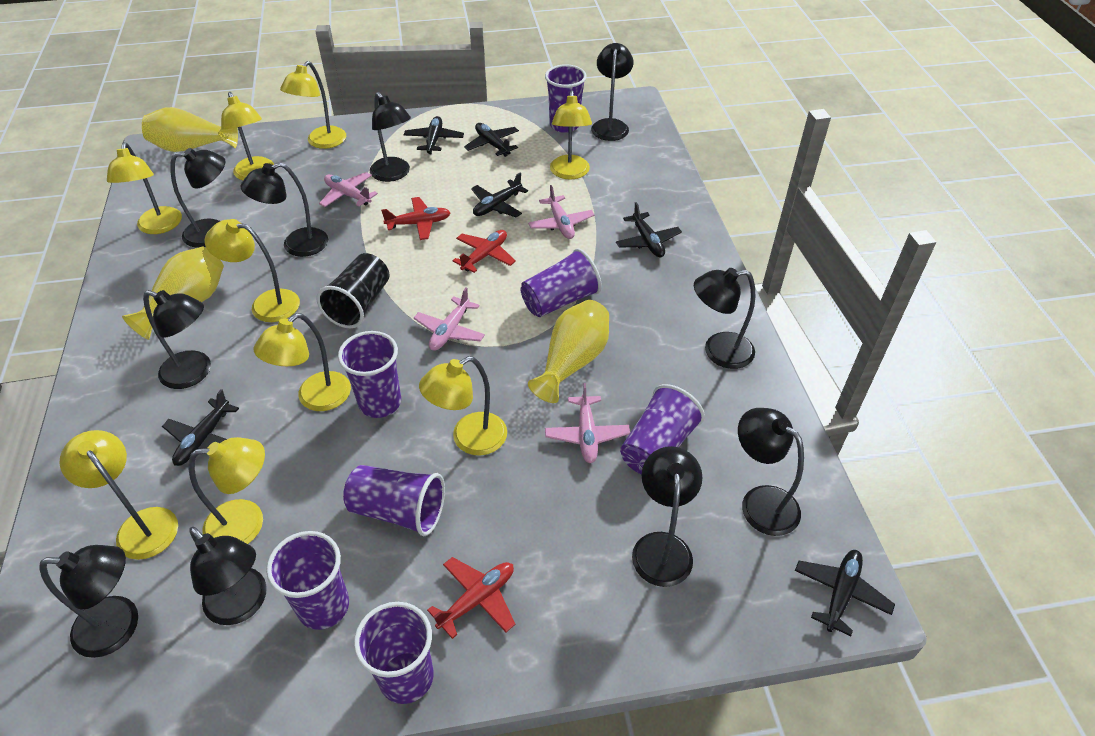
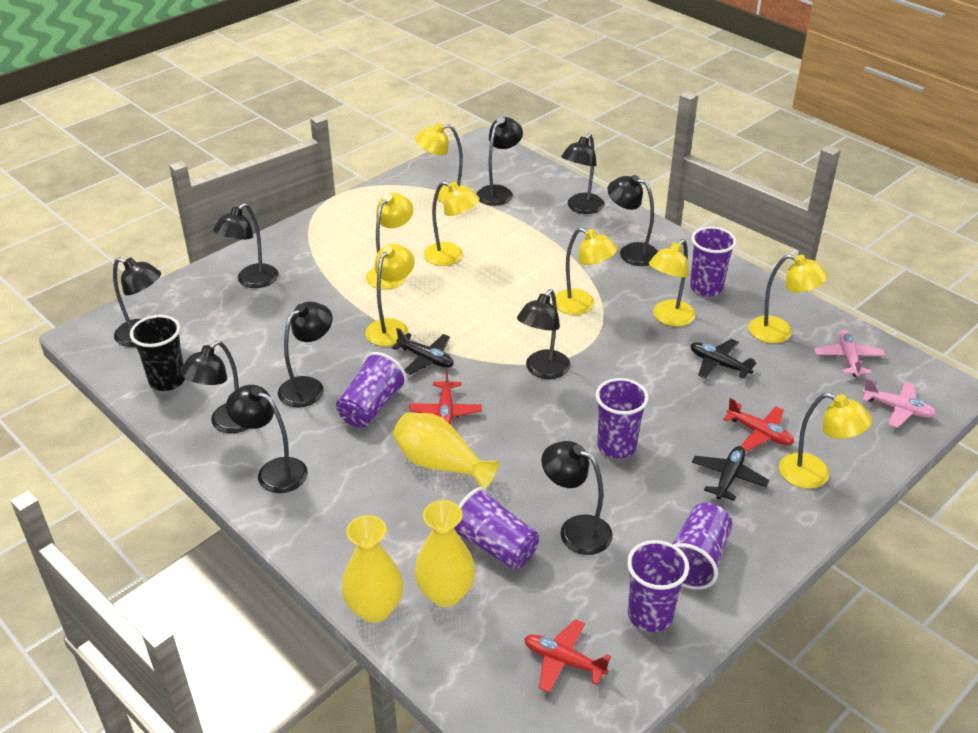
black plane: [162,389,239,466] [404,116,464,154] [464,123,519,157] [471,172,528,217] [616,202,682,257] [795,550,895,636] = 6 -> [392,328,454,375] [691,339,756,379] [692,446,770,501] = 3
pink plane: [319,172,378,207] [414,287,485,351] [528,185,594,239] [545,383,630,463] = 4 -> [814,330,885,377] [862,378,936,428] = 2
purple cup: [266,531,349,630] [338,331,401,418] [343,465,445,536] [354,602,434,704] [521,249,602,317] [545,64,587,133] [620,384,705,475] = 7 -> [336,352,407,427] [454,487,539,569] [595,378,649,459] [627,540,689,632] [672,503,733,590] [690,226,737,296] = 6
yellow lamp: [60,430,178,560] [107,142,182,234] [189,437,265,544] [204,219,300,322] [221,92,274,180] [253,313,351,411] [280,61,346,149] [419,356,507,456] [550,90,592,180] = 9 -> [365,244,415,346] [366,193,413,290] [415,123,463,204] [424,181,480,266] [555,228,618,315] [649,239,695,326] [748,254,828,343] [779,392,872,489] = 8

